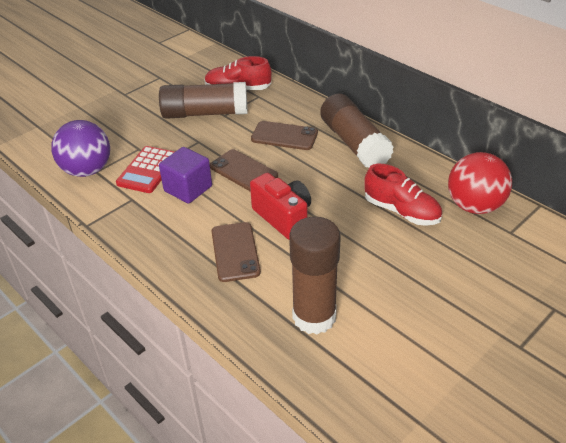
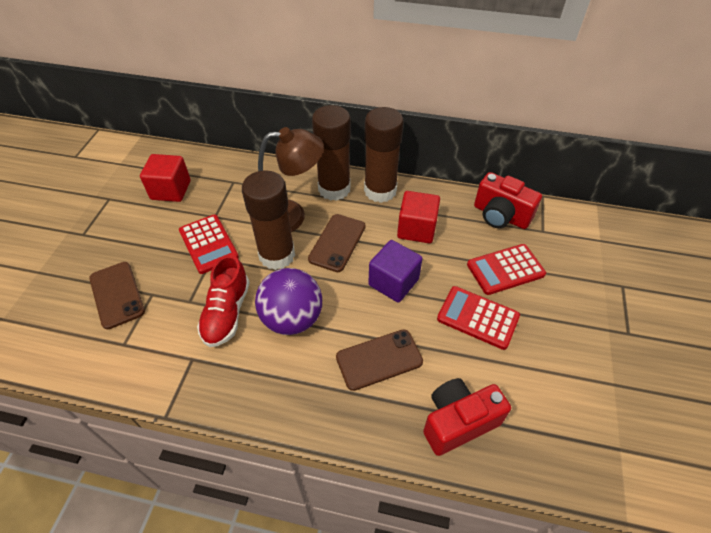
brown lamp: none = 0 -> [258,127,324,232] = 1
red ball: [448,152,512,214] = 1 -> none = 0
red calculator: [116,146,175,193] = 1 -> [179,215,239,274] [437,286,520,350] [467,244,546,295] = 3
red camera: [250,173,311,240] = 1 -> [423,378,511,456] [474,172,542,229] = 2
red cube: none = 0 -> [140,154,191,202] [397,191,440,243] = 2
red shoe: [204,56,272,90] [364,164,442,226] = 2 -> [197,255,250,347] = 1

